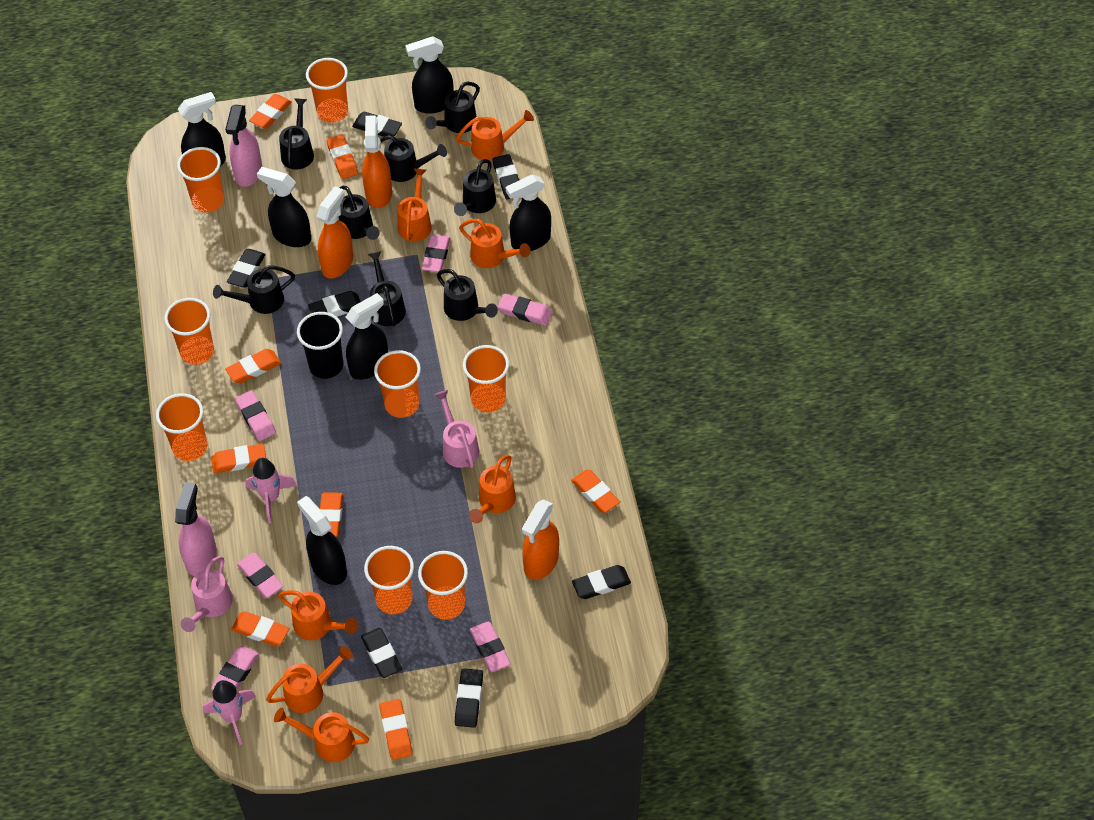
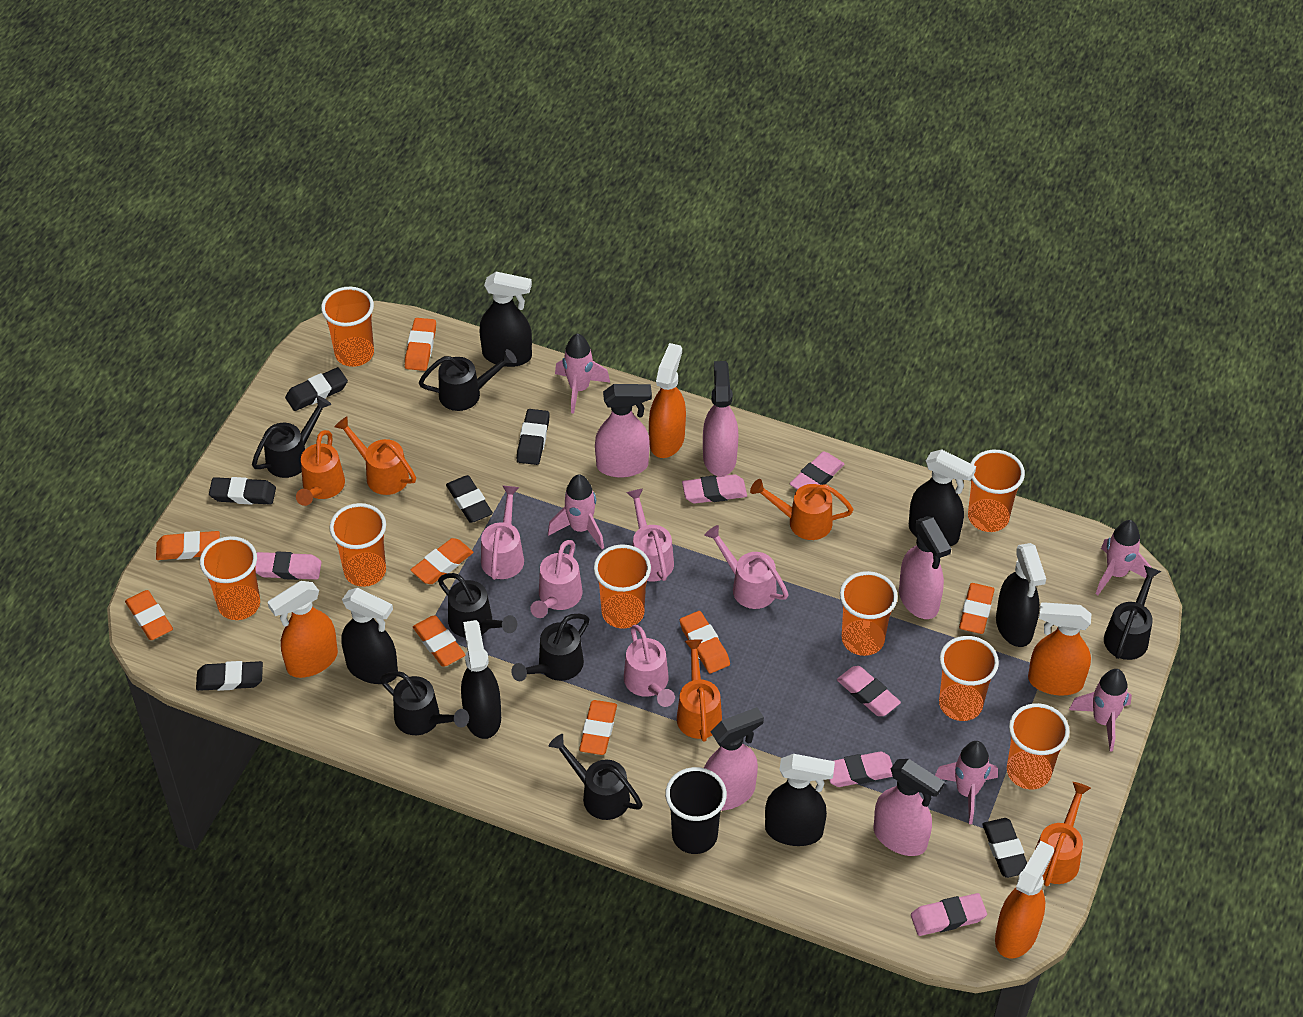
black eraser: [227,249,266,288] [308,291,361,317] [352,112,402,137] [361,628,402,678] [455,668,483,728] [492,154,519,199] [572,565,631,599] = 7 -> [196,661,263,691] [209,477,276,505] [285,367,348,411] [446,475,493,523] [517,409,550,465] [982,818,1027,878] = 6
black watering can: [213,265,295,314] [279,98,314,169] [339,186,380,240] [368,251,406,326] [380,135,447,182] [425,82,480,133] [437,269,498,321] [454,159,496,216] = 8 -> [252,396,331,478] [380,671,469,735] [419,349,517,411] [438,573,517,638] [511,614,589,681] [549,734,642,820] [1104,566,1161,660] = 7
orange spray bottle: [316,186,353,278] [362,115,392,208] [522,499,559,580] = 3 -> [267,581,338,678] [649,343,686,458] [995,841,1054,958] [1028,602,1091,695] = 4
orange watering can: [266,646,353,713] [274,708,369,762] [278,590,358,640] [397,168,432,242] [456,110,534,161] [459,219,530,268] [469,455,516,523] = 7 -> [296,430,345,506] [334,416,416,495] [677,639,722,742] [750,479,853,540] [1035,782,1091,886] = 5
pink rocket: [203,680,256,745] [245,458,297,523] = 2 -> [548,474,604,549] [555,333,610,414] [935,741,998,824] [1069,669,1132,752] [1096,520,1151,595] = 5
pink spray bottle: [175,482,217,576] [225,105,262,187] = 2 -> [595,384,652,477] [703,361,738,476] [704,707,764,811] [873,759,945,856] [899,516,951,619] = 5
pink watering can: [181,556,233,632] [434,390,479,468] = 2 -> [481,486,524,580] [530,540,582,618] [624,625,675,707] [626,488,674,582] [704,525,789,609] = 5

